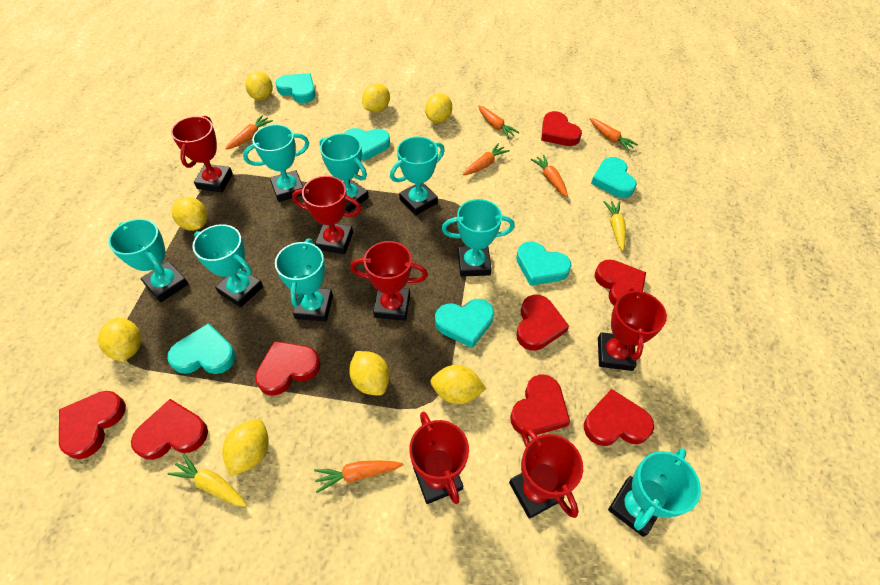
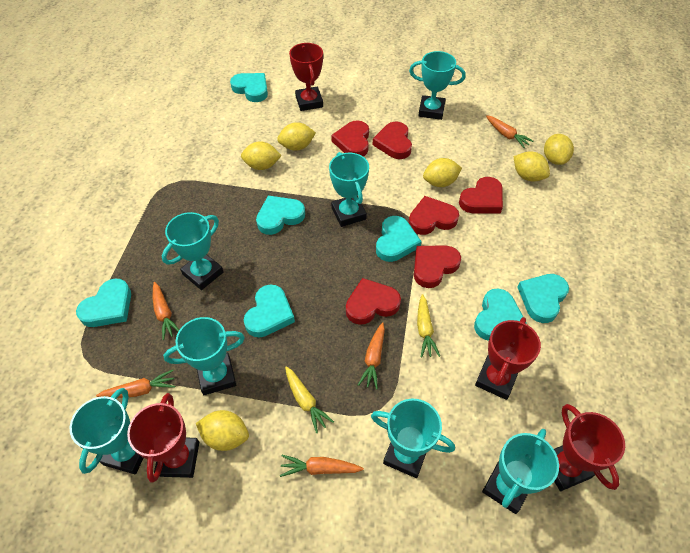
orange carrot: [226,115,273,150] [314,460,403,493] [463,143,510,175] [478,106,519,139] [531,155,568,197] [590,118,638,152] = 6 -> [96,370,175,398] [153,282,179,340] [280,455,364,477] [358,322,385,390] [486,115,533,148] = 5
red heart: [59,391,126,459] [131,399,208,460] [255,341,320,396] [510,375,570,436] [516,295,569,351] [541,111,582,146] [584,389,654,446] [595,259,646,306] = 8 -> [331,120,369,157] [346,278,401,325] [373,122,412,159] [409,196,459,235] [414,246,461,288] [459,177,503,213] = 6
red trophy: [171,116,233,192] [292,176,362,254] [350,241,428,321] [409,411,469,504] [509,426,583,519] [598,286,667,371] = 6 -> [127,393,199,483] [289,43,323,111] [475,317,541,400] [554,404,625,491] = 4
turquoise heart: [167,323,236,374] [275,73,316,103] [345,128,390,161] [435,299,494,348] [516,242,571,286] [591,157,637,198] = 6 -> [76,279,131,327] [230,73,268,102] [244,284,295,337] [256,196,305,235] [376,216,422,262] [474,288,527,341] [517,274,569,323] = 7
turquoise trophy: [108,219,188,302] [192,224,263,308] [243,124,309,202] [275,239,333,322] [320,133,369,212] [390,137,445,215] [442,199,515,277] [608,448,701,537] = 8 -> [70,388,143,474] [162,212,224,290] [163,317,245,395] [329,152,369,227] [371,399,455,478] [409,51,466,120] [482,429,559,514] = 7
yellow lemon: [98,317,141,362] [172,197,207,231] [222,419,269,477] [245,71,273,101] [349,351,390,396] [362,83,390,113] [425,93,452,123] [430,365,487,404] = 8 -> [196,410,249,451] [241,141,282,170] [277,122,316,151] [423,158,462,187] [513,151,550,182] [544,134,574,165] = 6

